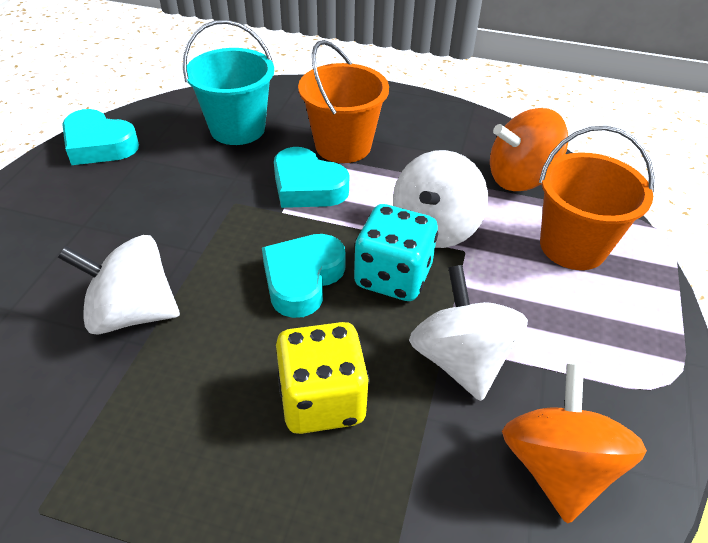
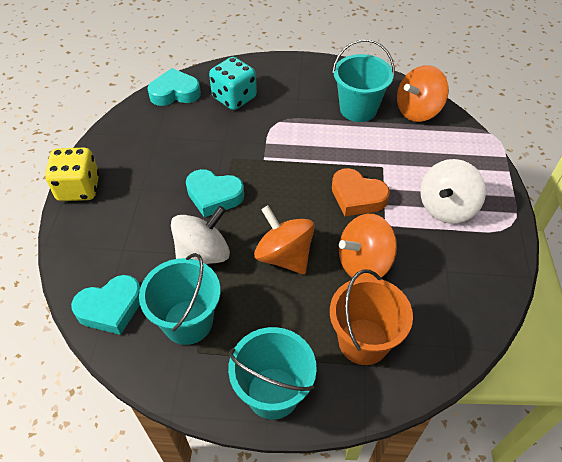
orange bucket: [298,40,389,163] [539,126,654,270] = 2 -> [330,269,413,365] = 1
orange heart: none = 0 -> [332,168,390,216] = 1
orange spinning top: [490,108,568,191] [502,364,647,524] = 2 -> [254,206,315,274] [339,214,397,278] [397,65,449,122] = 3
turquoise bucket: [183,20,274,145] = 1 -> [139,253,220,345] [228,327,317,420] [332,39,395,122] = 3
white spinning top: [57,235,180,335] [393,150,488,248] [409,265,528,401] = 3 -> [171,206,230,264] [420,159,486,224] = 2

